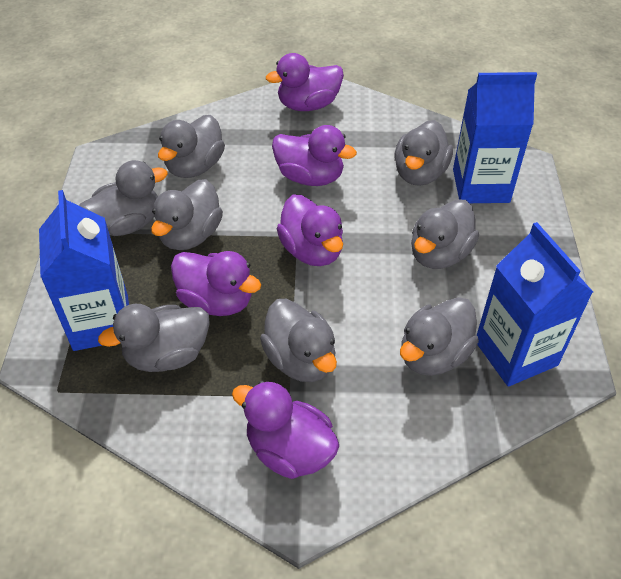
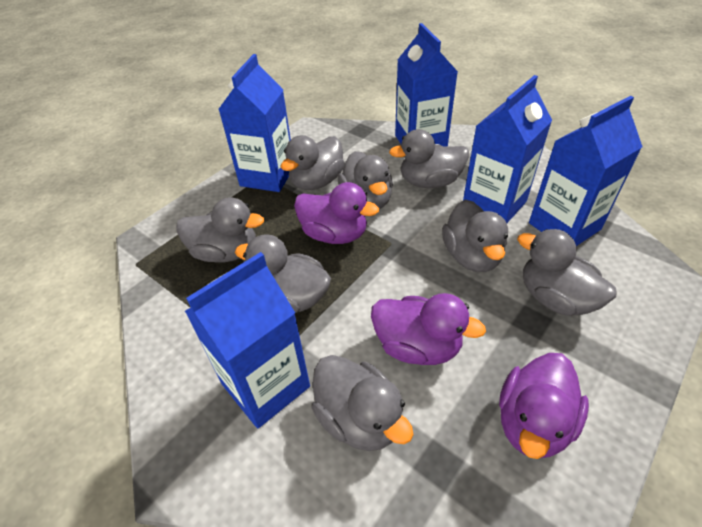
blue carton: [39,190,129,351] [453,72,537,203] [476,222,593,387] = 3 -> [185,252,310,428] [219,54,291,192] [395,23,458,147] [463,75,552,223] [529,96,642,246] = 5
purple duck: [171,251,261,316] [232,381,339,479] [266,53,344,111] [272,125,357,186] [276,195,343,266] = 5 -> [294,182,379,244] [371,293,486,365] [499,353,589,459] = 3

